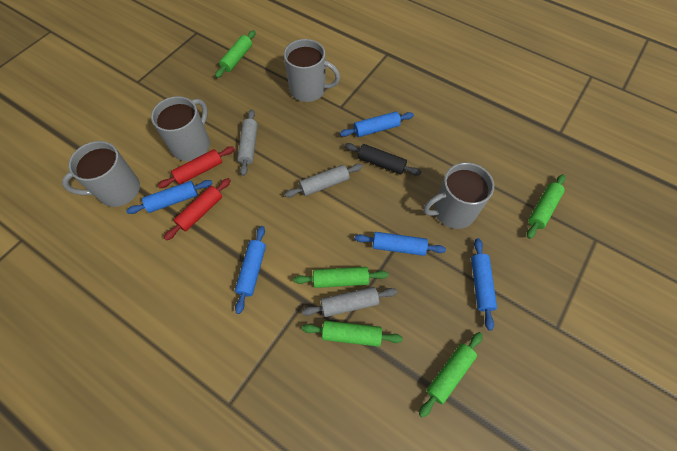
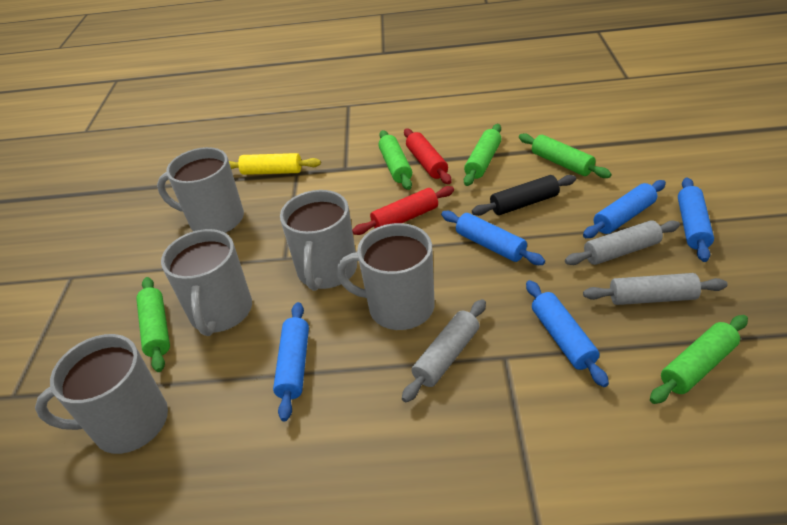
grey mug: [62,141,140,207] [151,96,210,161] [284,39,340,102] [423,162,494,229] = 4 -> [35,334,168,454] [157,147,244,233] [161,229,252,336] [280,190,357,291] [337,223,435,330] = 5
yellow rolling pin: none = 0 -> [229,153,321,175] = 1

